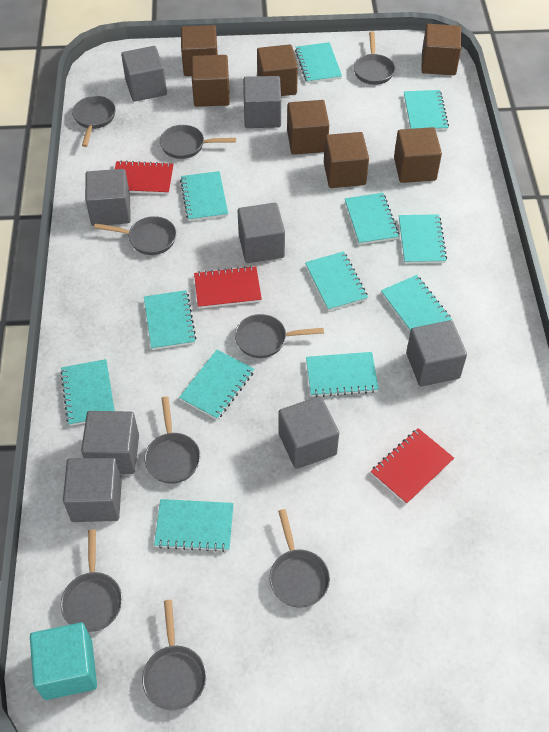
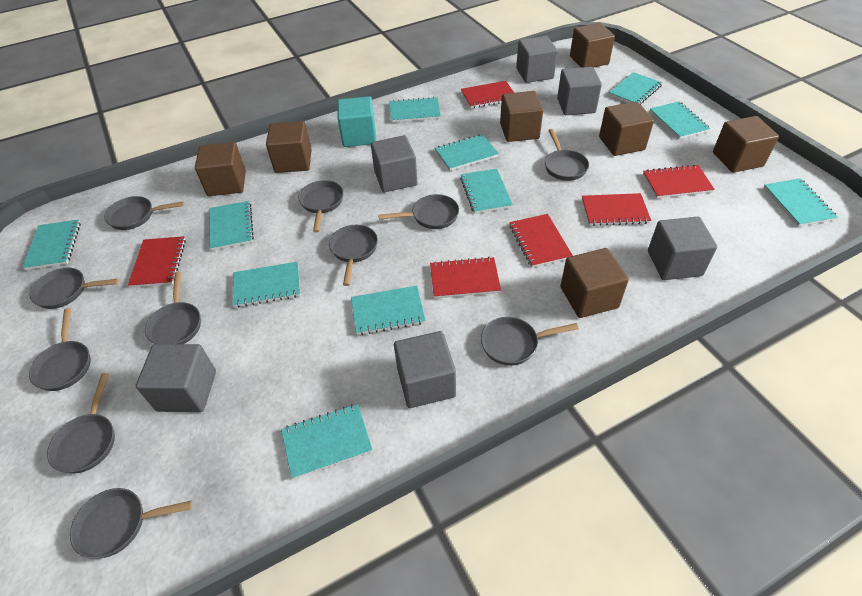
grey cube: [63,457,122,522] [81,411,139,474] [85,169,131,226] [121,46,167,102] [238,203,285,263] [243,76,281,128] [278,396,339,469] [406,320,467,387] = 8 -> [136,344,216,412] [371,135,418,192] [394,331,456,408] [516,36,558,83] [557,67,602,115] [648,217,717,280] = 6
grey pan: [61,529,122,632] [72,96,116,147] [94,216,176,255] [142,600,206,710] [144,397,200,484] [160,125,236,159] [235,314,324,358] [270,509,330,608] [354,32,395,85] = 9 -> [29,308,91,391] [30,268,119,309] [47,373,115,474] [70,488,192,559] [104,196,184,230] [145,271,201,344] [299,180,344,233] [329,225,378,286] [378,194,459,229] [481,317,579,366] [545,129,589,181] = 11
red notebook: [115,161,174,194] [194,266,262,309] [371,428,454,504] = 3 -> [128,236,186,288] [430,257,501,298] [461,81,514,109] [509,214,573,268] [582,193,651,226] [643,164,715,198] = 6
turquoise notebook: [60,359,115,426] [144,290,197,350] [154,499,234,552] [179,350,254,420] [180,171,228,221] [295,42,342,83] [305,251,368,311] [306,352,379,397] [345,193,399,245] [381,275,452,331] [399,214,447,264] [404,90,449,131] = 12 -> [22,220,81,270] [210,201,254,250] [232,262,301,308] [281,404,373,479] [351,286,425,335] [389,97,441,123] [435,134,499,171] [460,169,513,214] [609,72,662,105] [650,101,711,139] [764,178,838,227] = 11

